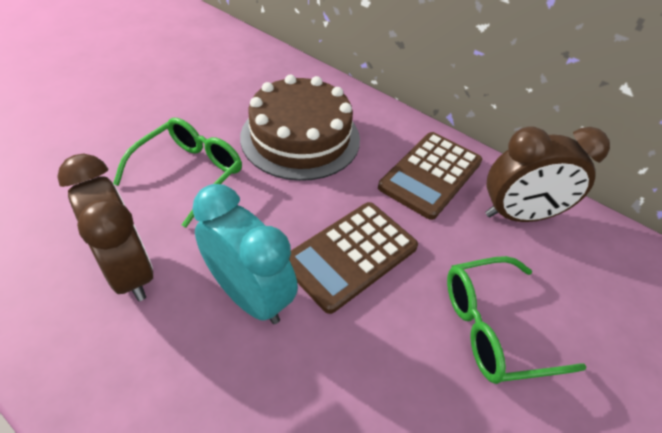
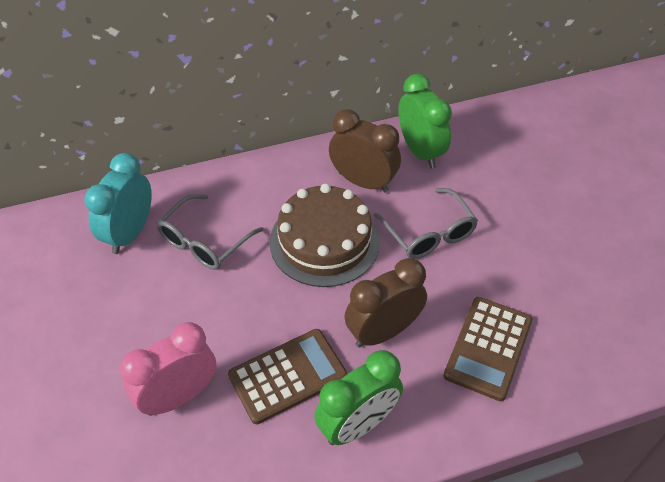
green clock: none = 0 -> [314,350,403,445] [398,74,452,168] = 2
green glasses: [113,118,242,228] [447,256,587,384] = 2 -> none = 0
grey glasses: none = 0 -> [156,194,264,270] [374,188,478,259] = 2
pink clock: none = 0 -> [120,322,217,416] = 1

